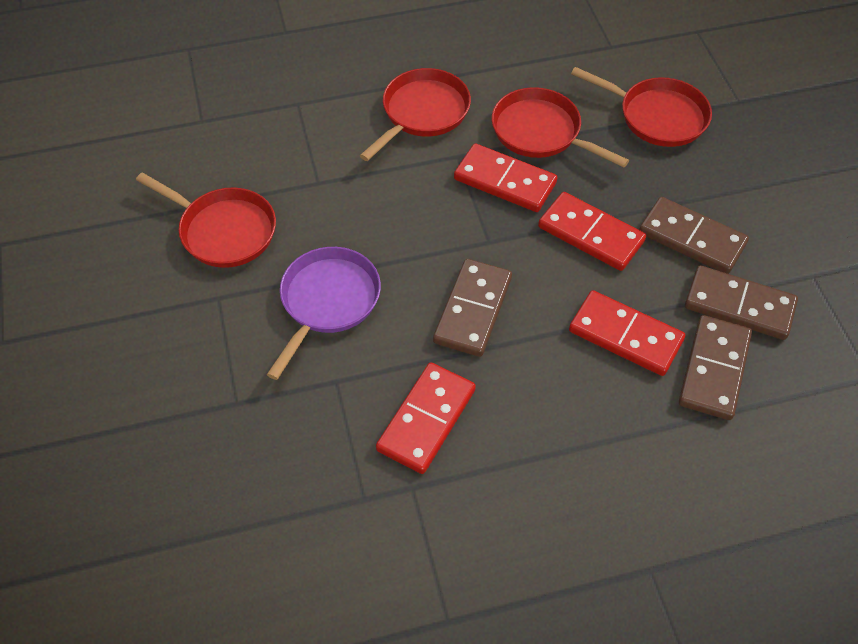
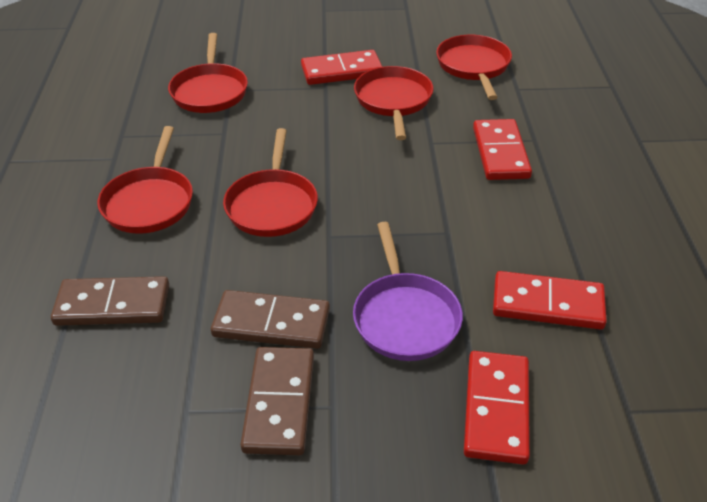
brown domino: [433,259,512,357] [639,197,749,274] [679,315,752,420] [685,265,798,340] = 4 -> [51,276,169,326] [211,290,330,349] [240,347,314,455] = 3
red pan: [136,173,276,268] [360,68,471,161] [492,87,629,168] [571,67,712,147] = 4 -> [97,126,193,234] [168,33,248,113] [223,128,318,237] [354,66,433,140] [436,35,512,100] = 5

